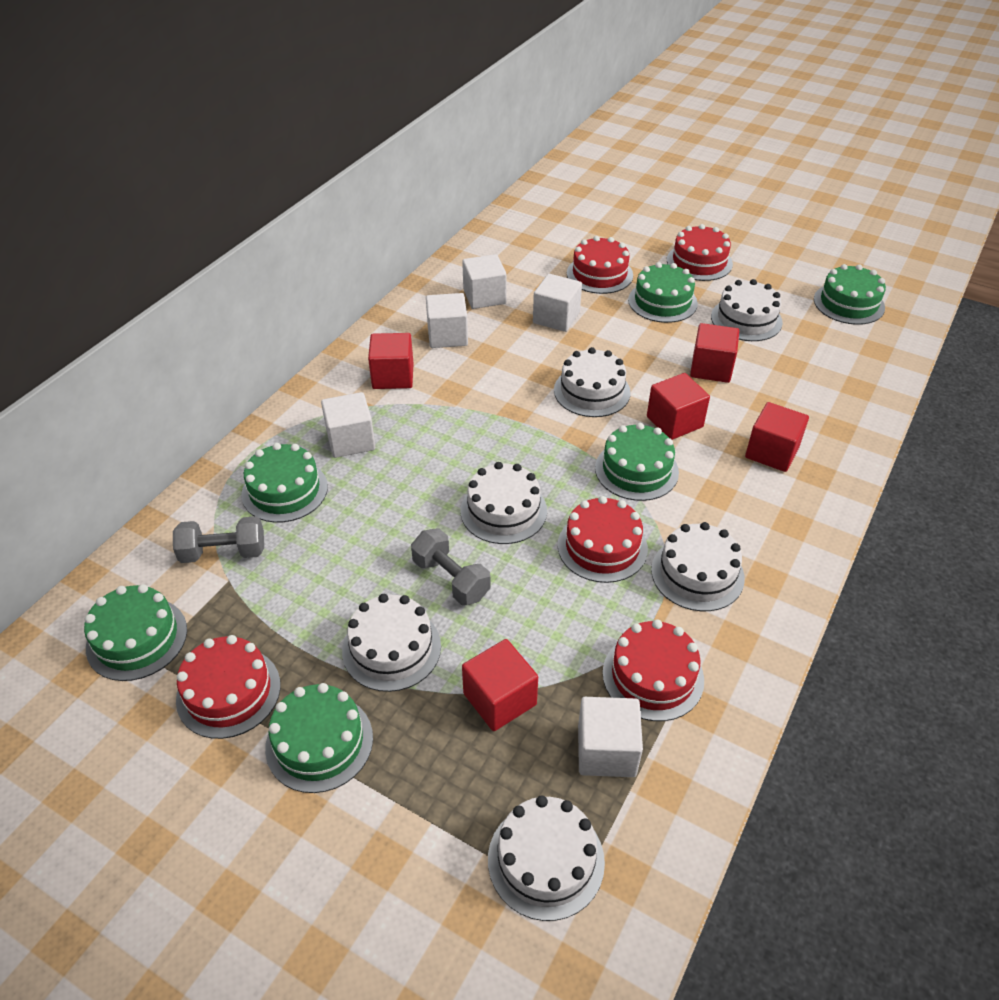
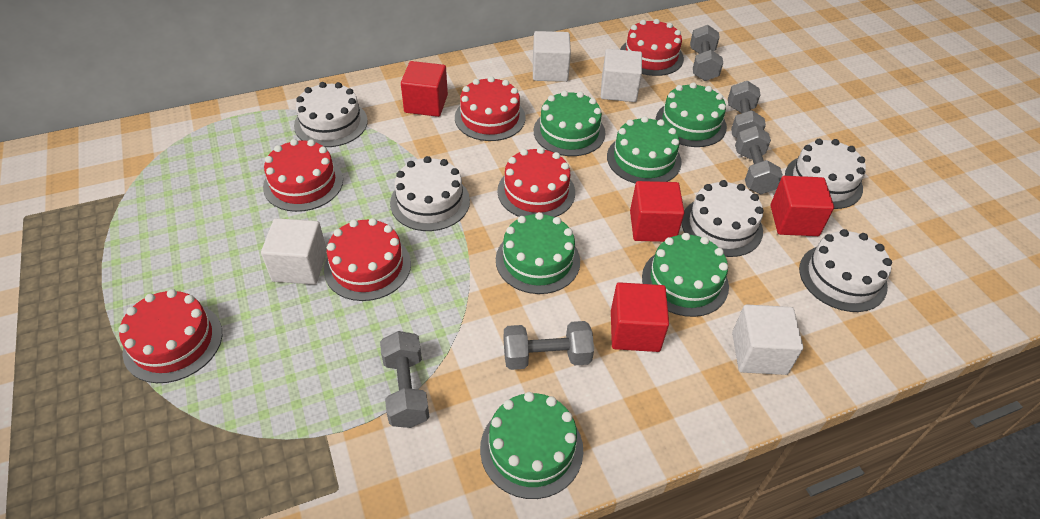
grey dumbbell: [173,516,264,563] [411,528,491,605] = 2 -> [380,331,429,428] [504,321,594,370] [690,25,723,81] [728,81,766,138] [735,126,783,194] = 5
red cake: [176,635,281,739] [558,496,648,583] [567,236,633,294] [603,619,704,721] [667,224,733,281] = 5 -> [119,289,222,383] [263,139,343,212] [324,218,411,301] [455,76,526,141] [497,147,575,217] [620,19,684,76] = 6
red cube: [368,333,414,389] [462,639,538,731] [647,373,710,440] [690,323,739,383] [745,402,809,472] = 5 -> [401,61,448,117] [611,282,669,352] [630,181,684,242] [770,176,834,236] = 4
white cake: [342,594,441,692] [460,462,547,544] [488,796,605,921] [554,347,631,417] [651,522,745,611] [711,279,783,341] = 6 -> [294,82,368,147] [390,156,470,231] [682,180,763,257] [785,139,866,209] [799,229,892,312] = 5
white cube: [321,392,375,458] [426,293,468,348] [462,254,507,309] [533,274,582,332] [578,697,643,777] = 5 -> [261,218,327,284] [533,31,571,82] [601,49,642,102] [732,304,803,375] = 4

